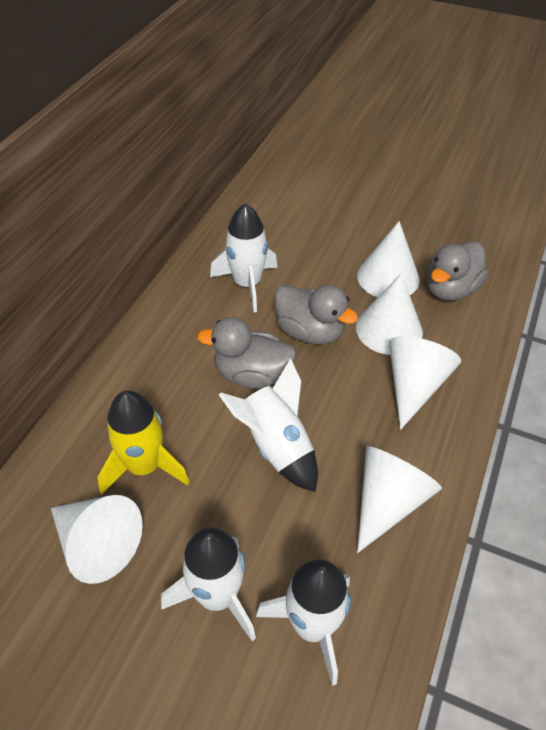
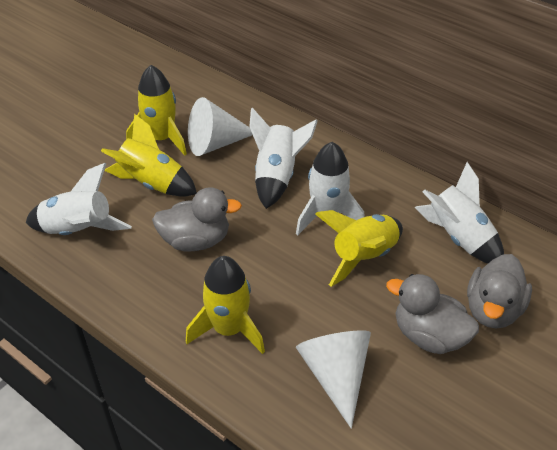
white cone: [51,495,143,584] [356,274,423,355] [357,221,420,297] [357,446,442,553] [389,336,461,430] = 5 -> [188,97,253,156] [296,330,371,429] = 2
yellow rocket: [98,390,189,495] = 1 -> [101,113,197,197] [126,65,187,156] [186,256,265,354] [315,210,403,287] = 4

